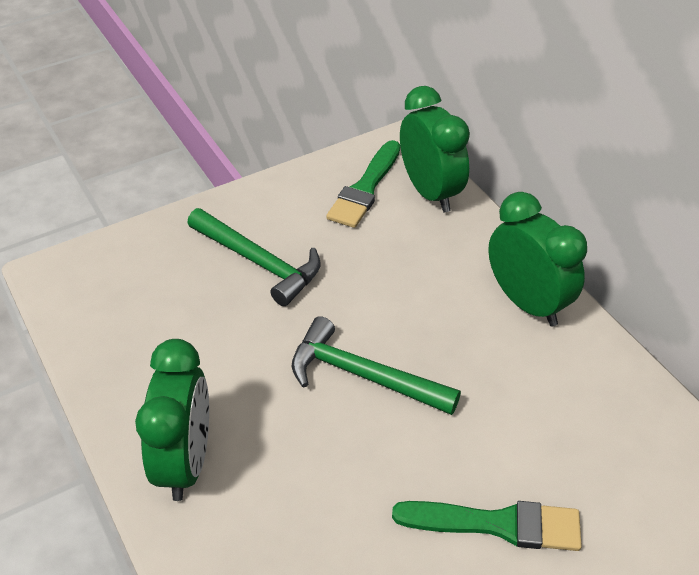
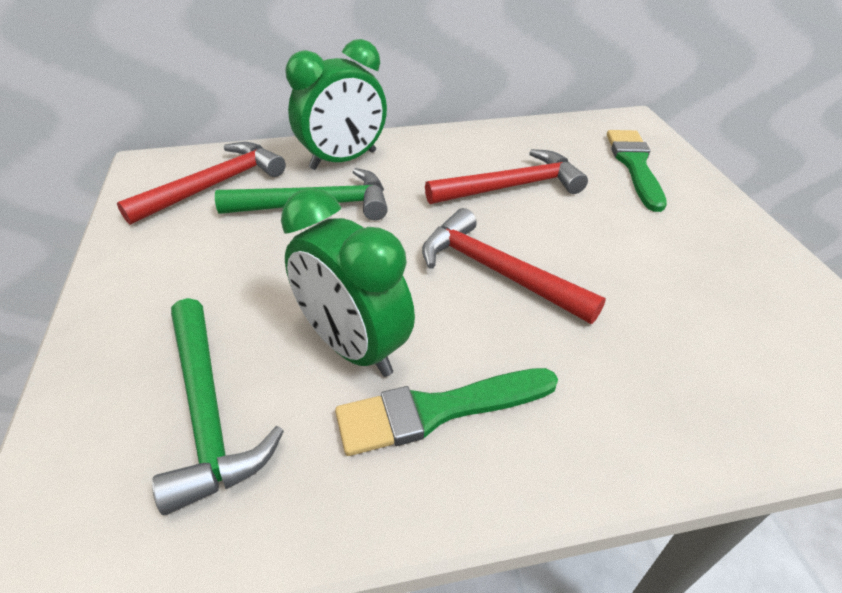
green clock: [135,339,209,501] [400,86,470,212] [488,192,587,326] = 3 -> [281,188,415,377] [285,39,387,170] = 2
red hammer: none = 0 -> [117,142,286,225] [422,208,606,324] [425,149,588,204] = 3

